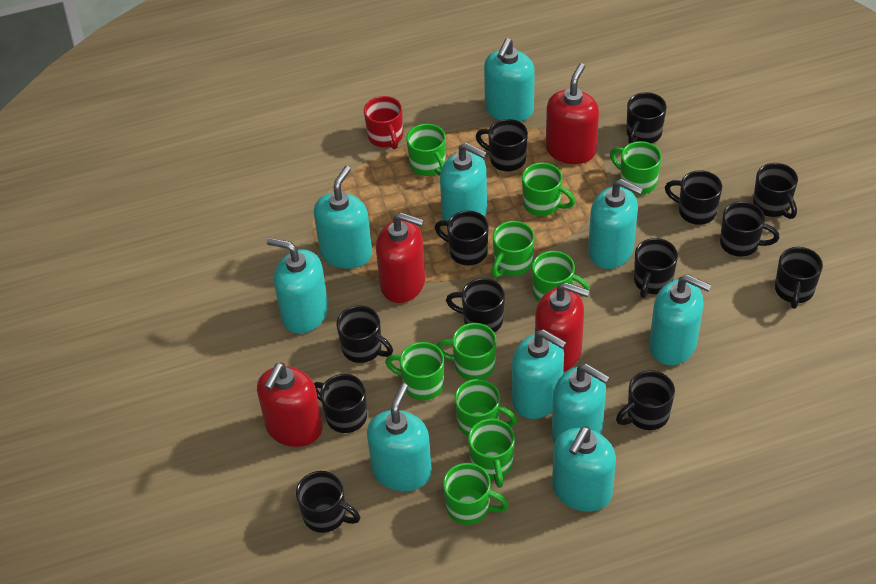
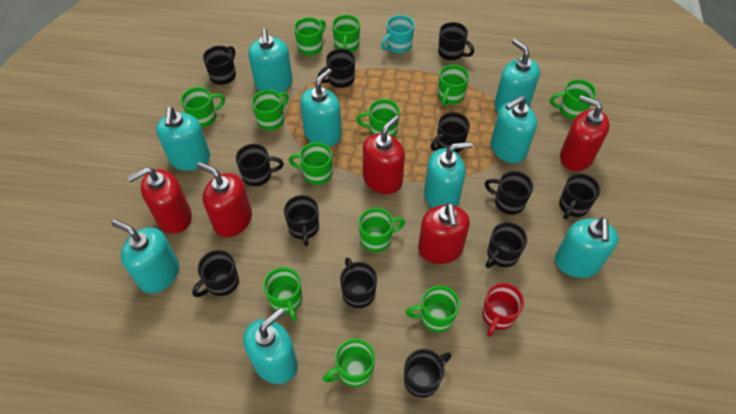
black mug: [296,471,360,533] [314,374,367,433] [337,306,393,363] [435,211,489,265] [446,278,505,332] [476,119,528,171] [616,371,675,430] [626,92,667,144] [634,238,678,298] [665,170,722,225] [720,201,779,257] [753,163,798,219] [775,247,823,309] = 13 -> [192,250,239,297] [203,46,236,85] [236,144,284,186] [284,195,319,246] [317,49,355,88] [340,258,377,308] [404,349,452,398] [430,112,470,153] [438,22,474,60] [485,171,533,215] [486,222,527,268] [559,174,600,219] = 12
green mug: [385,342,444,400] [406,124,446,176] [436,323,497,380] [443,463,509,525] [455,379,517,436] [468,418,515,488] [491,221,535,277] [522,162,575,216] [532,251,590,302] [610,141,662,195] = 10 -> [181,87,225,128] [251,90,289,130] [263,267,302,321] [288,142,333,185] [294,17,326,55] [323,339,375,387] [332,15,360,52] [356,99,400,137] [359,208,405,252] [405,285,460,332] [438,65,469,106] [550,79,596,119] = 12
red soap dispenser: [257,363,323,447] [376,212,425,303] [535,282,590,372] [546,63,599,164] = 4 -> [127,167,192,234] [197,162,252,237] [363,115,405,194] [418,203,470,264] [560,95,610,171] = 5
turquoise mug: none = 0 -> [381,15,415,53] = 1
turquoise soap dispenser: [267,238,328,334] [314,166,372,269] [367,383,432,491] [440,142,487,221] [484,38,535,122] [512,329,567,419] [552,364,610,443] [552,426,616,512] [588,179,643,269] [649,274,711,365] = 10 -> [112,220,179,293] [156,107,210,171] [243,308,298,384] [248,28,293,93] [300,68,342,146] [424,142,473,208] [491,96,537,163] [494,39,540,112] [555,217,618,278] = 9

